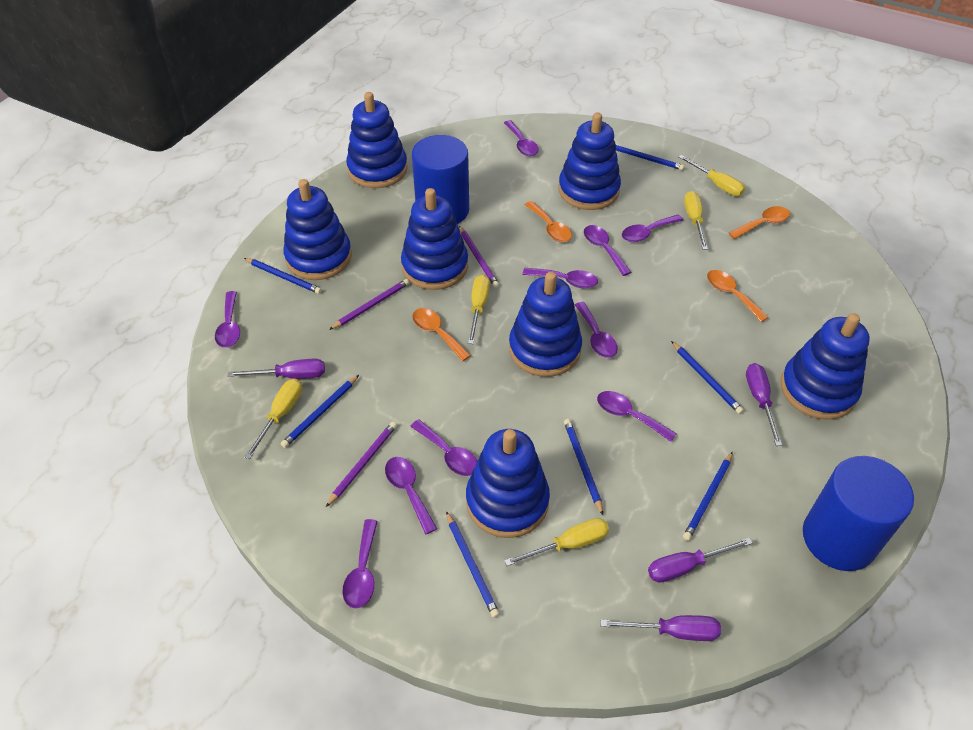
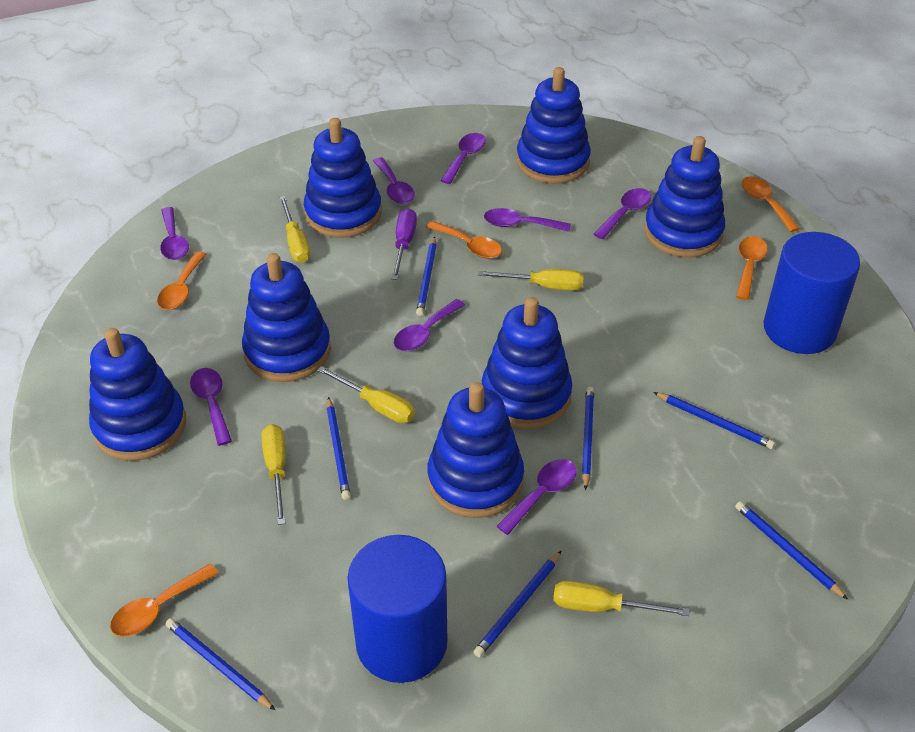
orange spoon: [412,308,471,361] [525,201,572,242] [707,270,768,322] [729,206,790,239] = 4 -> [110,563,219,637] [157,251,207,310] [426,221,502,259] [736,236,767,300] [742,176,800,232] = 5
purple pencil: [326,422,397,507] [329,279,410,330] [459,226,499,288] = 3 -> none = 0
purple screwdriver: [228,359,325,379] [601,615,721,641] [648,538,753,583] [746,363,782,446] = 4 -> [391,208,417,280] = 1
purple spoon: [215,291,240,348] [342,519,378,608] [385,457,437,534] [410,419,477,476] [504,120,539,156] [523,268,598,288] [575,302,618,358] [584,225,631,276] [597,391,677,442] [622,215,683,242] = 10 -> [160,207,189,260] [190,368,232,446] [373,157,415,204] [394,299,465,351] [440,133,486,184] [484,208,571,232] [496,459,577,535] [594,188,651,239] = 8

